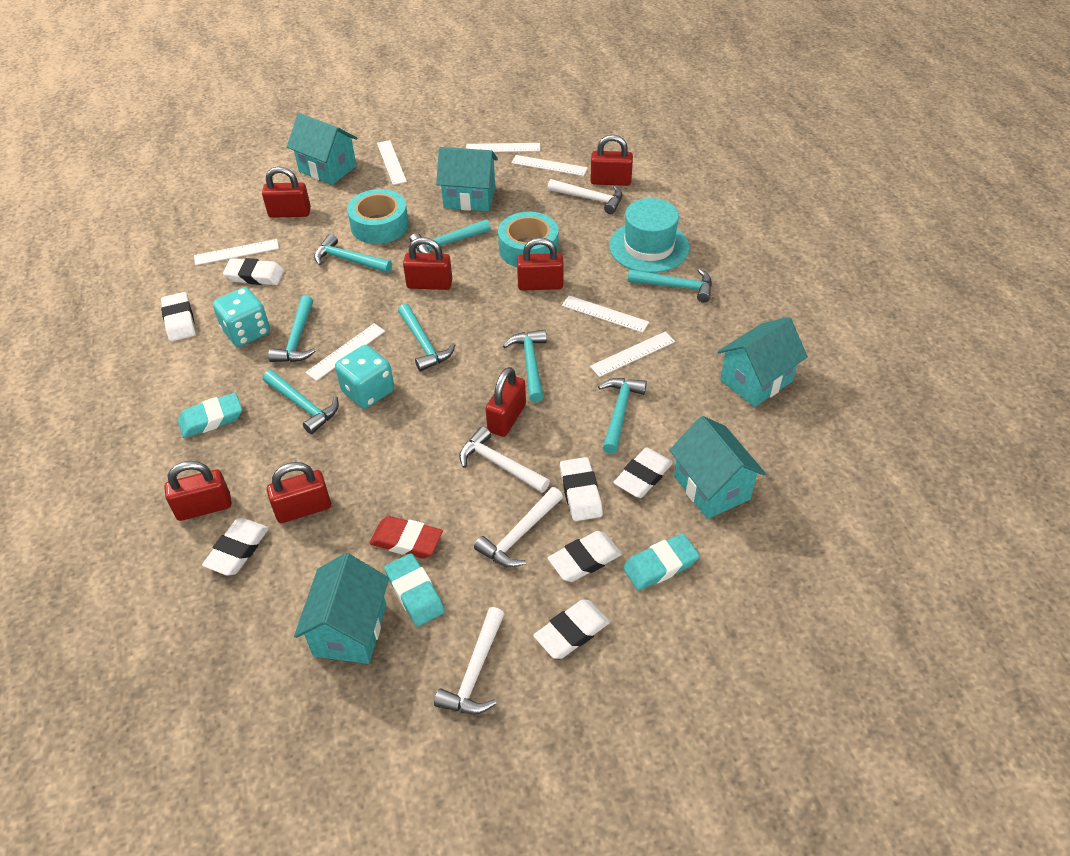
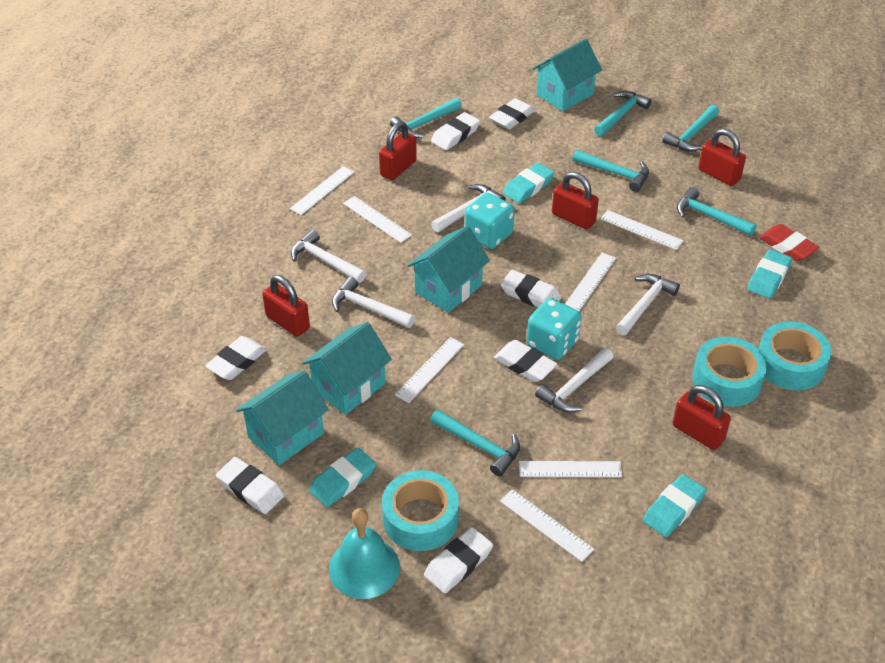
red padlock: [164,461,232,521] [262,166,311,218] [267,462,331,523] [403,237,452,290] [486,367,526,437] [517,238,564,291] [590,135,633,186] = 7 -> [262,275,310,337] [379,122,417,180] [552,172,599,230] [673,385,731,450] [698,129,746,186] = 5
turquoise bell: none = 0 -> [329,508,400,599] = 1
turquoise eraser: [178,393,242,438] [384,553,445,627] [623,534,700,591] = 3 -> [309,448,376,507] [503,163,554,204] [643,474,706,537] [747,249,792,299] = 4
turquoise hammer: [263,370,339,434] [268,296,316,362] [314,234,392,273] [398,304,455,371] [410,219,491,253] [503,329,547,402] [598,378,647,454] [628,269,712,303] = 8 -> [390,98,462,138] [430,410,520,476] [573,150,649,192] [594,91,652,137] [662,105,719,151] [677,187,757,236] = 6
turquoise hat: [609,198,690,273] = 1 -> none = 0
turquoise house: [287,113,357,185] [294,553,389,664] [436,147,498,211] [669,416,766,519] [718,317,808,407] = 5 -> [236,370,329,465] [302,322,392,415] [407,226,490,313] [532,39,602,111] = 4
turquoise tape: [347,189,409,244] [498,212,558,267] = 2 -> [382,470,459,551] [692,337,767,407] [759,322,832,390] = 3
white hammer: [434,607,505,714] [459,426,550,493] [474,487,563,567] [548,179,622,214] = 4 -> [291,229,366,283] [332,277,415,328] [431,184,506,233] [535,348,613,412] [616,274,680,335] = 5

